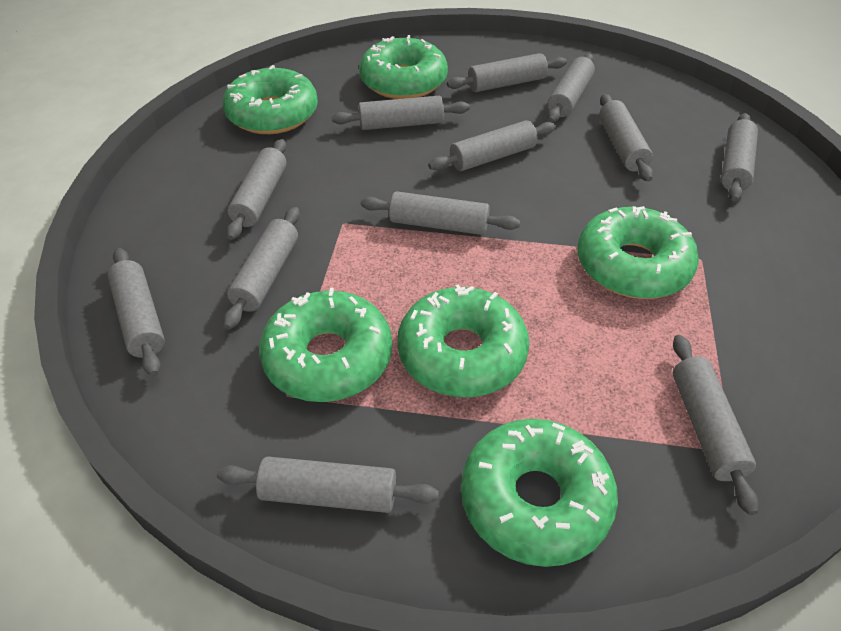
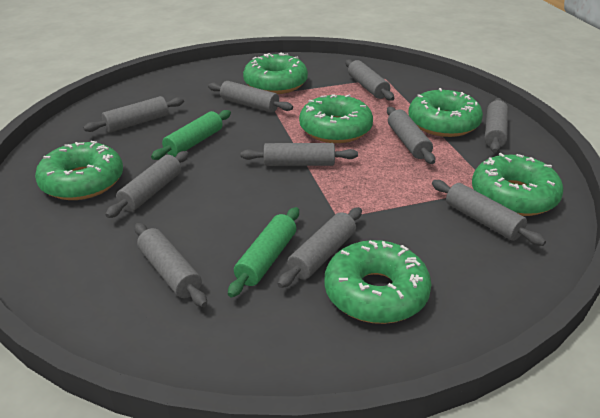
green rolling pin: none = 0 -> [151,110,231,160] [228,207,299,297] = 2
grey rolling pin: [107,248,165,376] [217,457,439,513] [223,207,300,330] [226,139,286,240] [332,96,470,130] [361,191,520,235] [428,120,556,171] [447,53,567,92] [548,53,595,123] [599,94,653,182] [673,335,759,515] [721,113,758,202] = 12 -> [83,96,184,132] [105,151,188,218] [134,223,207,307] [208,81,293,113] [241,143,358,166] [278,207,362,288] [345,59,394,101] [387,107,435,164] [432,180,546,246] [484,98,508,153] = 10

